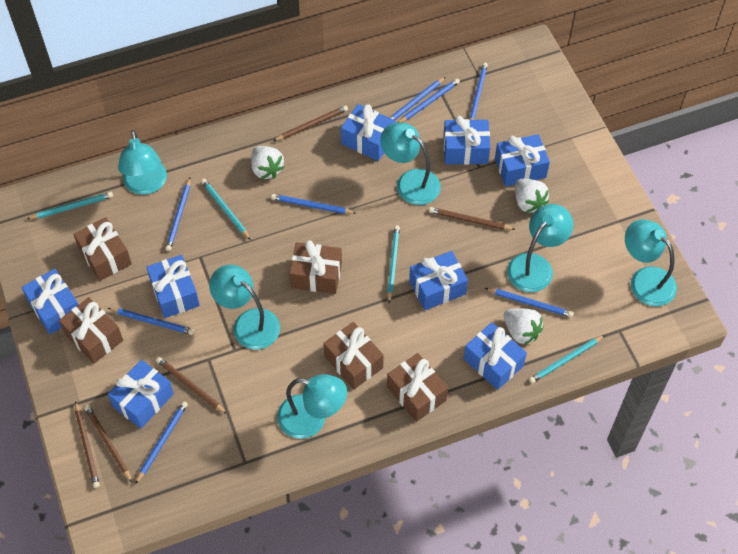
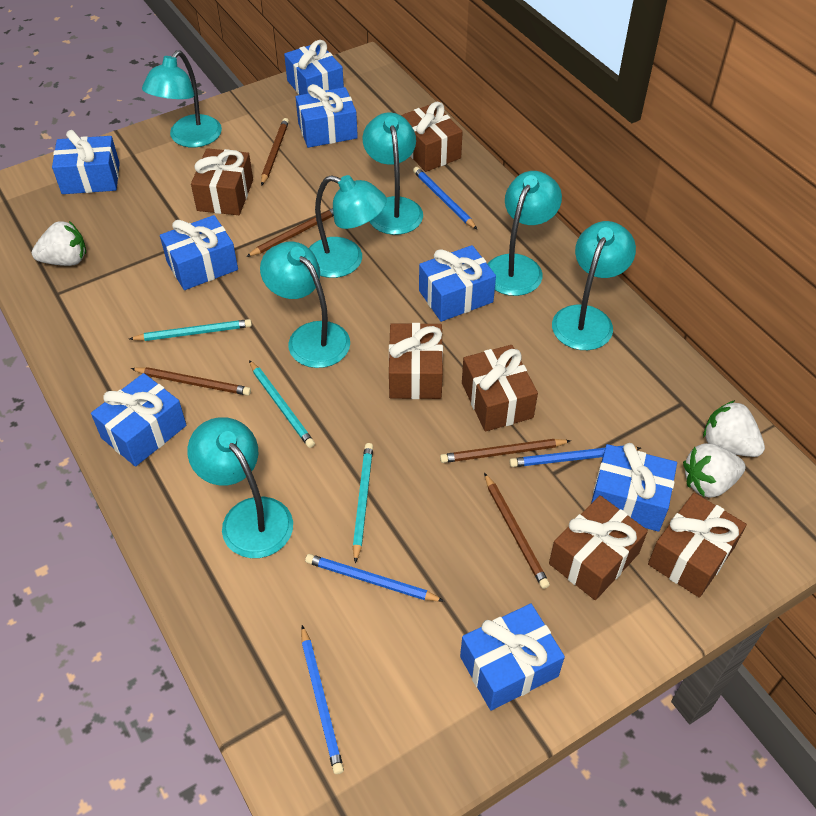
blue pencil: [108,308,194,335] [135,401,188,484] [165,178,191,251] [271,194,356,214] [389,77,445,120] [398,78,460,123] [469,62,488,120] [485,288,574,318] = 8 -> [301,625,344,774] [305,554,444,602] [413,167,477,229] [509,445,641,467] = 4
brown gift: [59,297,123,364] [73,217,132,281] [289,240,342,294] [323,322,384,390] [387,353,448,422] = 5 -> [191,148,253,215] [389,323,443,399] [401,102,463,172] [462,345,538,432] [549,495,648,600] [648,493,747,598] = 6
turquoise lamp: [118,130,167,195] [209,265,280,350] [277,374,347,439] [380,123,441,205] [507,204,573,292] [625,219,677,306] = 6 -> [142,50,222,148] [187,417,293,558] [260,242,350,368] [309,175,387,278] [362,113,423,235] [488,171,562,296] [552,221,636,350] = 7
turquoise pencil: [27,192,113,219] [201,179,251,240] [387,225,400,303] [529,335,605,383] = 4 -> [129,319,252,341] [249,360,315,448] [353,443,373,563] = 3

